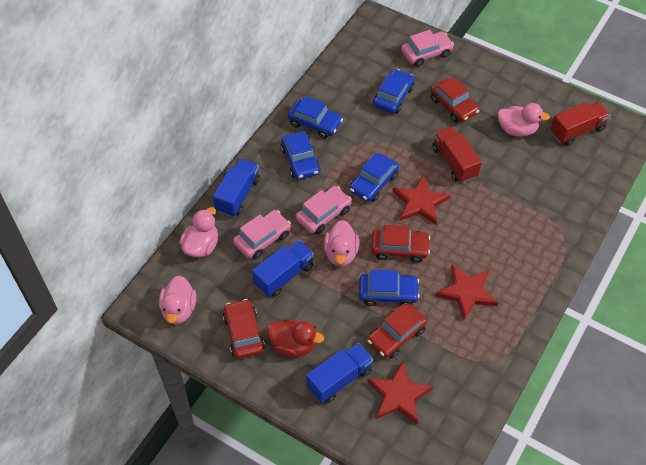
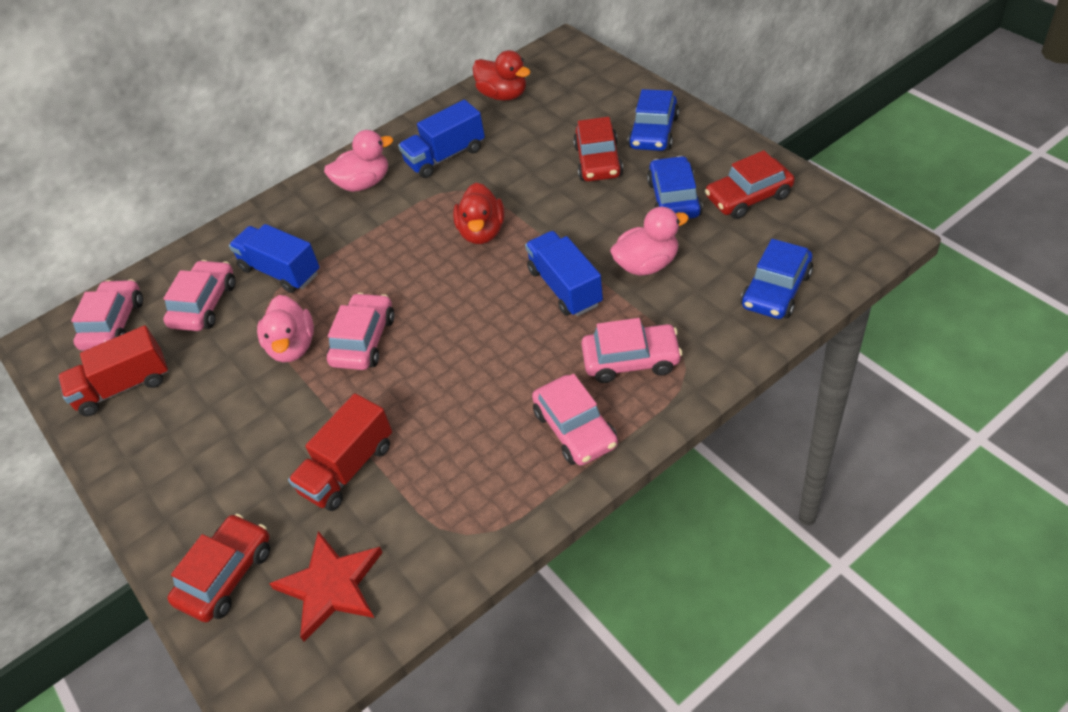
blue car: [281,131,321,180] [287,96,343,139] [349,153,399,202] [359,270,420,306] [373,69,415,113] = 5 -> [628,89,679,151] [647,156,703,219] [741,239,813,319] = 3
pink car: [233,210,291,259] [296,186,351,234] [401,30,454,67] = 3 -> [71,279,143,351] [163,260,236,331] [327,293,395,370] [532,374,618,466] [581,318,682,383] = 5
pink duck: [159,275,196,324] [180,207,218,257] [324,220,359,266] [497,103,550,137] = 4 -> [257,295,314,362] [324,130,393,192] [610,207,689,276] = 3
red car: [223,299,265,359] [367,304,427,358] [371,225,430,263] [430,77,479,123] = 4 -> [167,514,270,622] [573,117,623,181] [705,150,795,219] = 3
red duck: [267,319,324,357] = 1 -> [453,183,504,244] [473,50,531,101] = 2
red star: [367,361,433,424] [392,175,451,225] [435,264,498,320] = 3 -> [269,531,383,642] = 1

